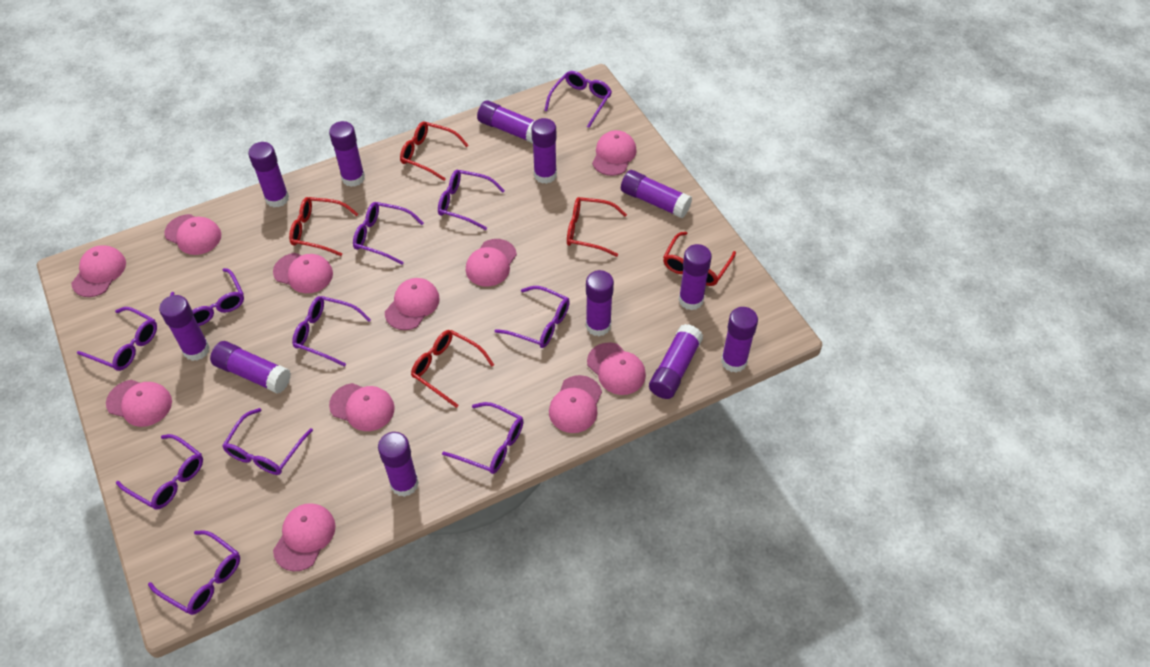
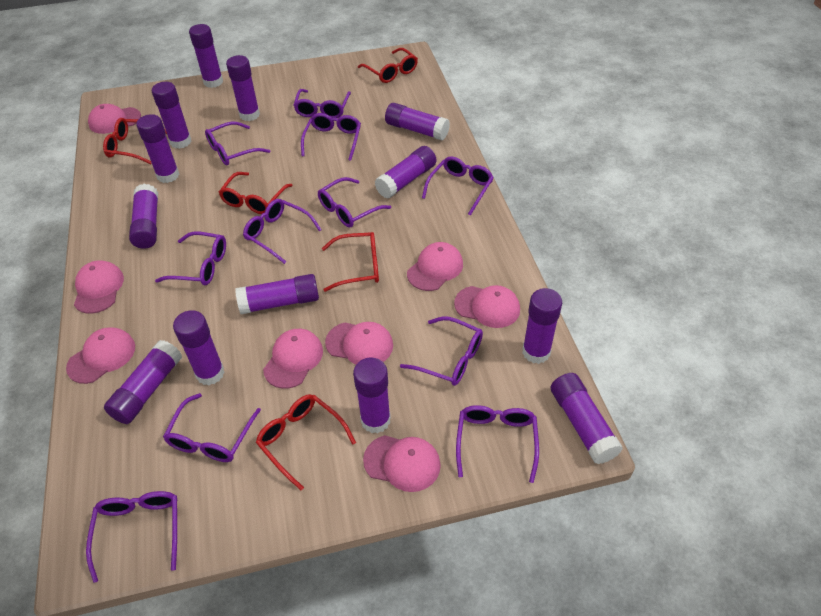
pink cap: [71,245,126,297] [106,380,172,427] [164,214,221,255] [273,253,333,293] [273,503,336,571] [329,383,395,431] [385,278,440,330] [465,239,517,287] [549,375,602,433] [587,343,646,395] [592,130,637,176] = 11 -> [66,327,135,384] [74,260,124,314] [88,104,141,134] [263,329,323,389] [325,322,393,365] [363,435,441,492] [407,242,463,291] [454,285,520,328] = 8
purple glue stick: [159,295,210,361] [210,341,291,394] [248,142,289,207] [329,121,365,187] [378,432,419,497] [477,100,536,143] [531,118,557,184] [586,270,614,336] [621,170,692,218] [649,324,703,399] [679,244,712,310] [721,307,758,373] = 12 -> [104,340,182,424] [129,184,158,249] [136,114,180,183] [152,82,192,149] [173,310,225,385] [189,24,223,88] [226,55,260,121] [235,274,319,314] [353,358,391,433] [375,146,436,199] [385,103,450,140] [522,288,562,364] [550,373,623,464] = 13

